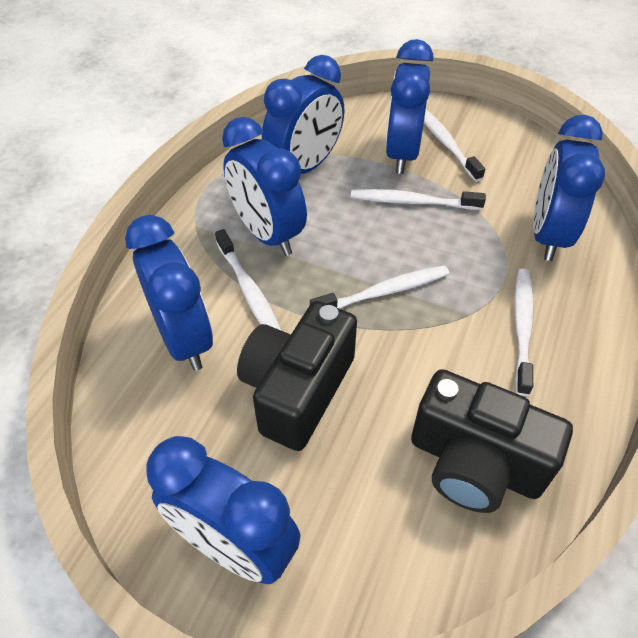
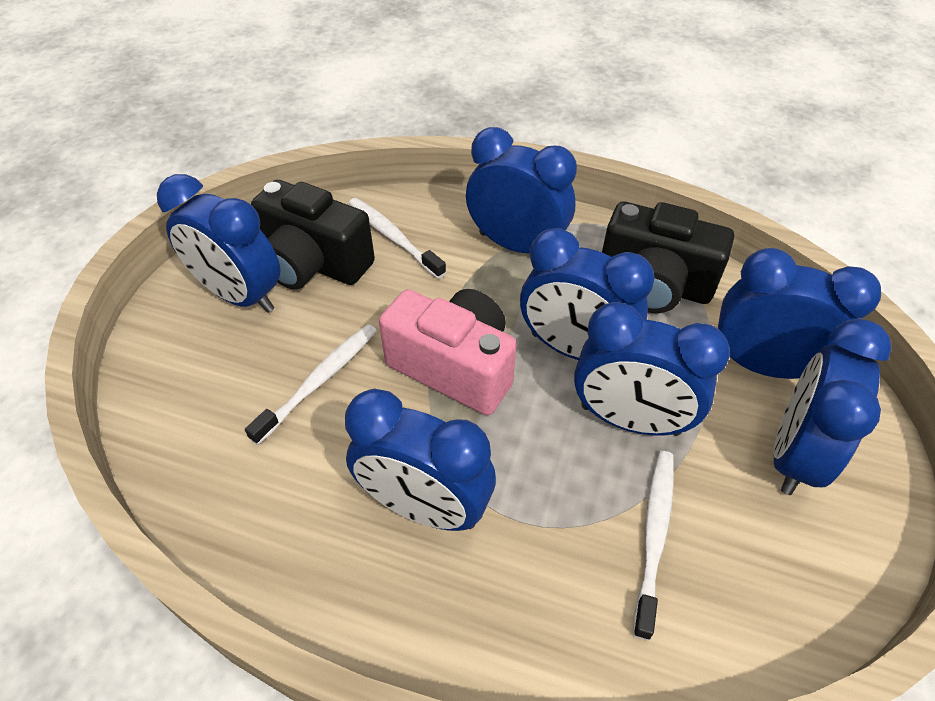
blue clock: [125,215,213,371] [146,436,301,584] [222,117,307,256] [262,55,344,174] [386,39,434,174] [533,115,605,261] = 6 -> [157,174,280,313] [345,389,496,531] [466,127,577,253] [520,228,655,360] [574,302,730,436] [718,248,881,379] [774,319,892,495] = 7
pink camera: none = 0 -> [379,289,517,415] = 1
white toothbrush: [215,229,282,331] [310,265,449,309] [351,189,486,210] [424,110,485,182] [514,268,534,396] = 5 -> [245,324,377,445] [348,198,446,279] [633,451,674,640] = 3

